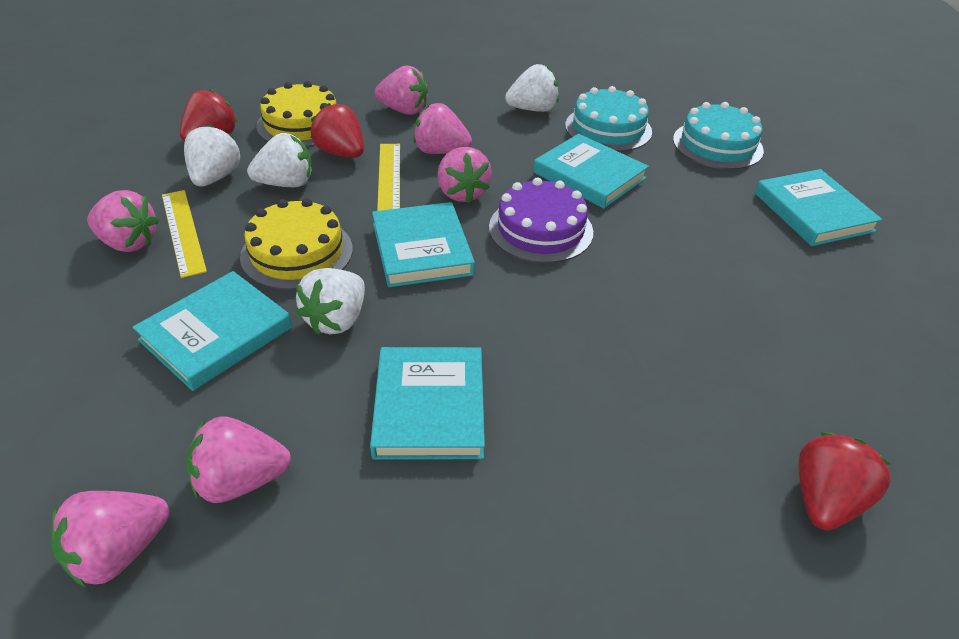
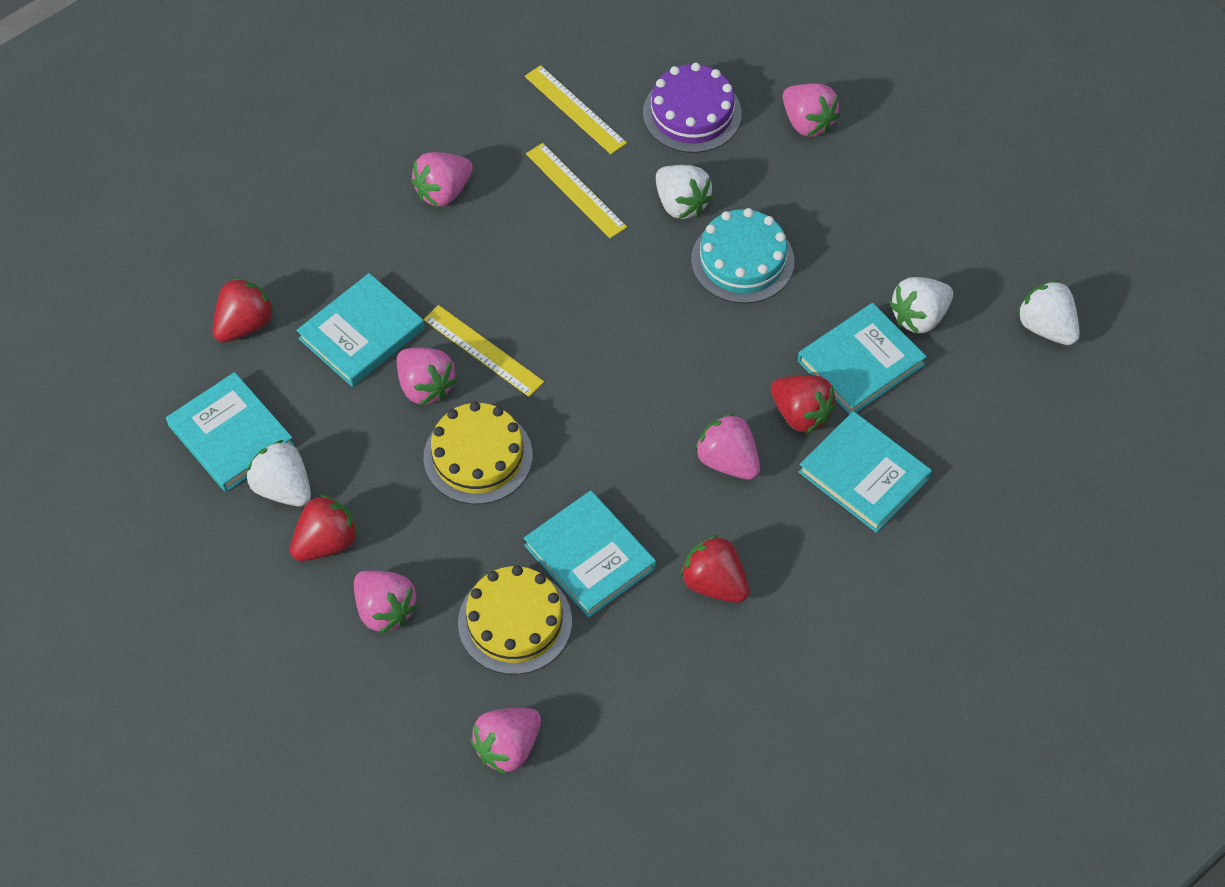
red strawberry: [180,89,238,142] [311,103,364,158] [798,432,891,530] = 3 -> [212,278,275,343] [290,494,359,561] [680,535,749,603] [771,375,836,434] = 4
turquoise cake: [565,86,652,152] [673,102,764,170] = 2 -> [691,208,794,304] = 1
yellow ruler: [162,190,207,278] [377,144,400,211] = 2 -> [423,305,544,397] [525,65,627,154] [526,143,627,238] = 3

